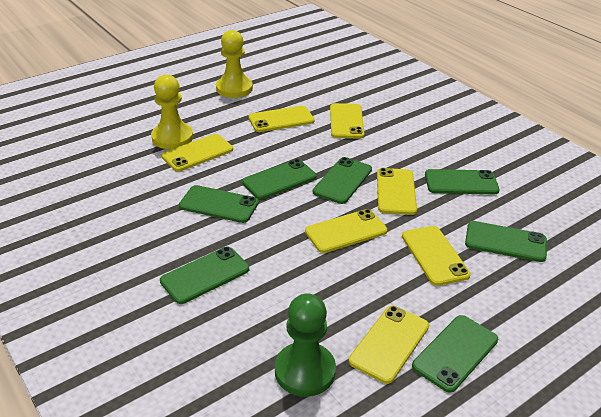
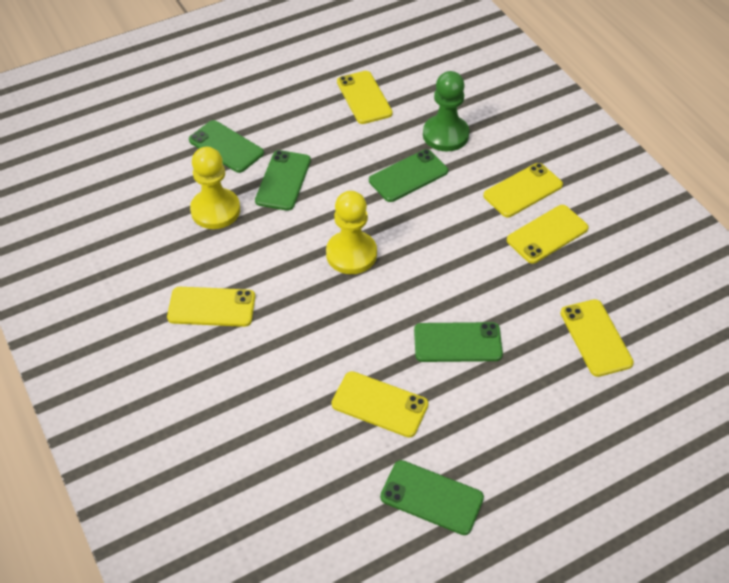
green phone: [160,247,249,304] [179,185,259,223] [242,159,316,199] [313,157,372,204] [412,315,498,393] [425,169,500,194] [465,221,547,262] = 7 -> [189,120,264,173] [255,150,311,211] [369,149,448,202] [380,460,484,535] [414,322,503,362] = 5
yellow phone: [161,134,233,171] [248,106,315,132] [305,209,387,253] [330,103,365,139] [349,305,429,384] [377,168,417,215] [402,226,471,286] = 7 -> [167,287,255,327] [331,371,429,437] [337,71,393,124] [483,163,563,217] [507,205,589,264] [560,299,634,377] = 6

